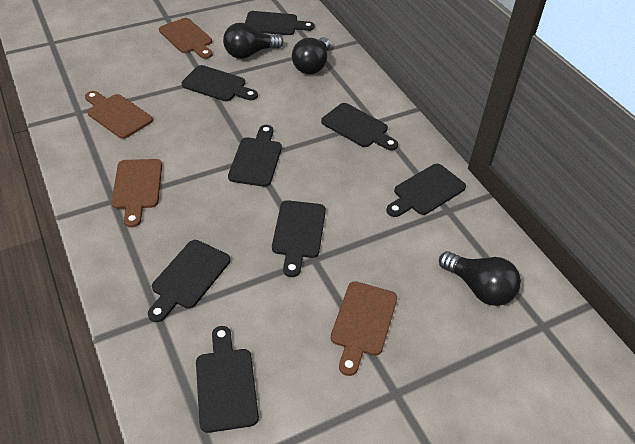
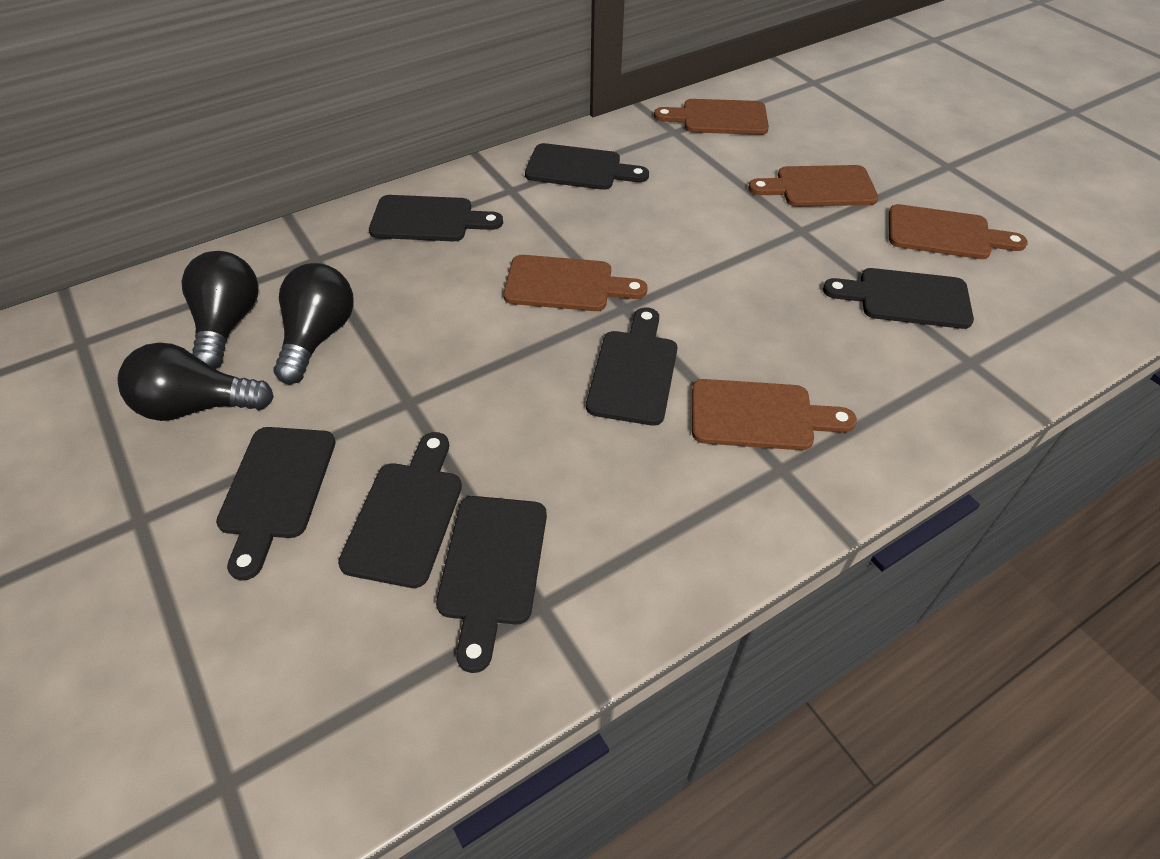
black cutting board: [148,240,230,322] [181,65,258,101] [196,326,259,433] [228,125,282,187] [245,11,315,35] [272,200,326,277] [321,103,398,151] [386,164,466,217] = 8 -> [216,427,336,580] [338,432,462,588] [369,195,503,241] [436,496,547,673] [525,143,649,190] [586,308,677,426] [823,268,974,329] = 7
brown cutting board: [85,91,153,139] [111,159,162,228] [159,18,212,59] [331,281,397,376] = 4 -> [503,255,648,311] [654,99,769,135] [692,379,857,450] [748,165,878,207] [889,204,1028,259] = 5

